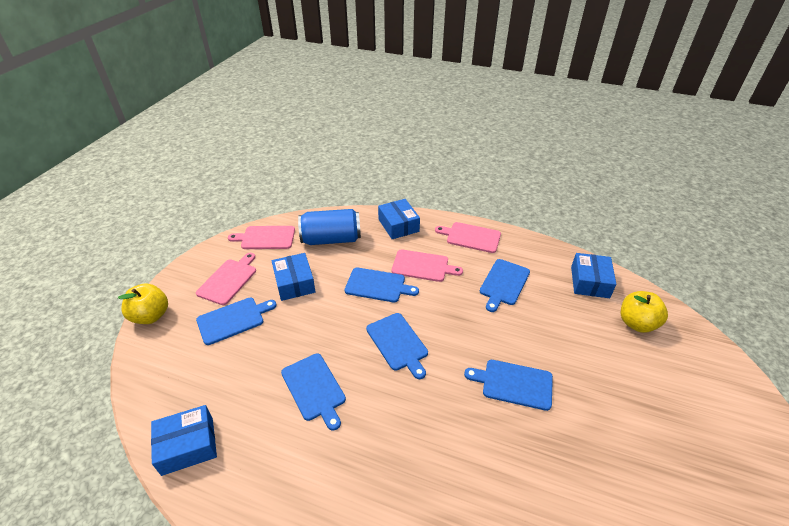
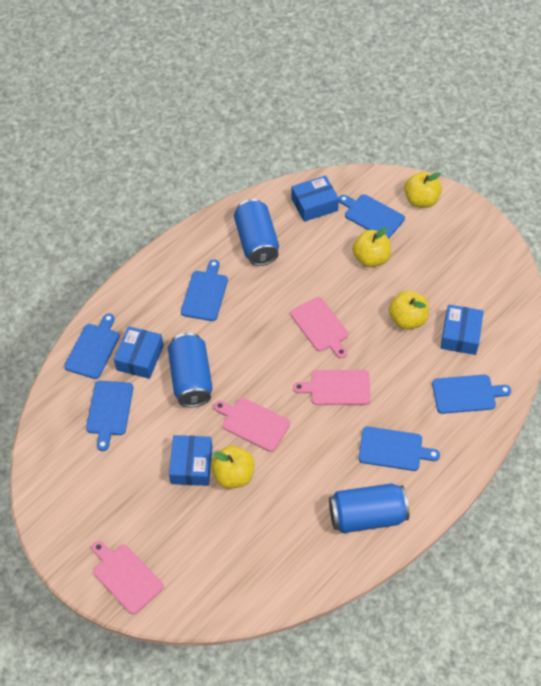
blue can: [298,209,361,245] = 1 -> [168,333,213,408] [234,199,279,266] [329,483,409,533] = 3
yellow apple: [118,283,168,324] [621,291,668,333] = 2 -> [211,446,254,489] [352,227,391,267] [389,291,429,330] [404,172,442,208] = 4

